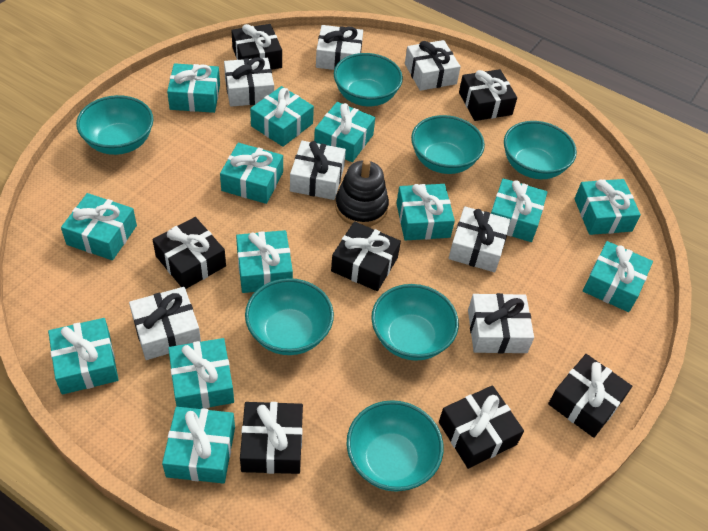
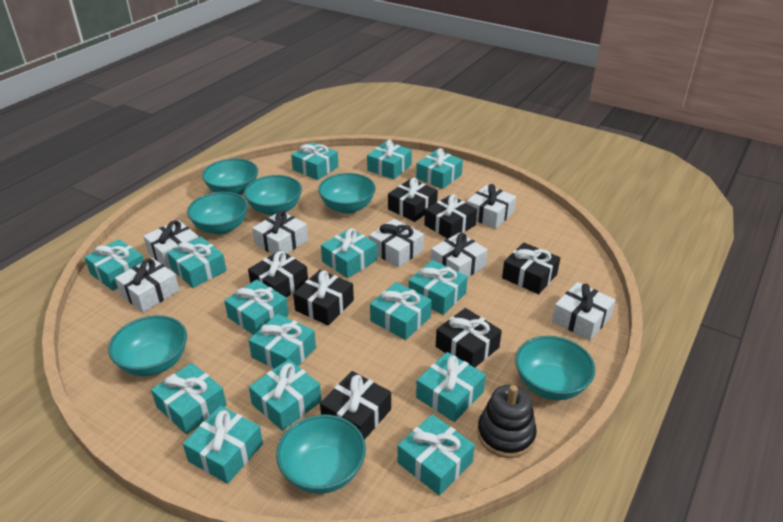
turquoise gift: [48,318,119,395] [61,193,137,260] [162,407,235,484] [167,63,220,113] [168,338,234,409] [220,143,283,204] [236,230,293,293] [250,86,314,147] [314,102,375,162] [396,184,455,241] [491,178,547,242] [574,179,641,235] [583,241,653,312] = 13 -> [84,239,144,291] [151,363,227,435] [167,237,227,288] [183,406,263,484] [224,279,289,335] [249,314,316,369] [249,359,322,431] [291,142,338,180] [321,228,377,278] [367,140,412,179] [370,282,432,340] [397,414,475,496] [409,260,468,315] [416,148,463,189] [416,352,486,422] = 15

